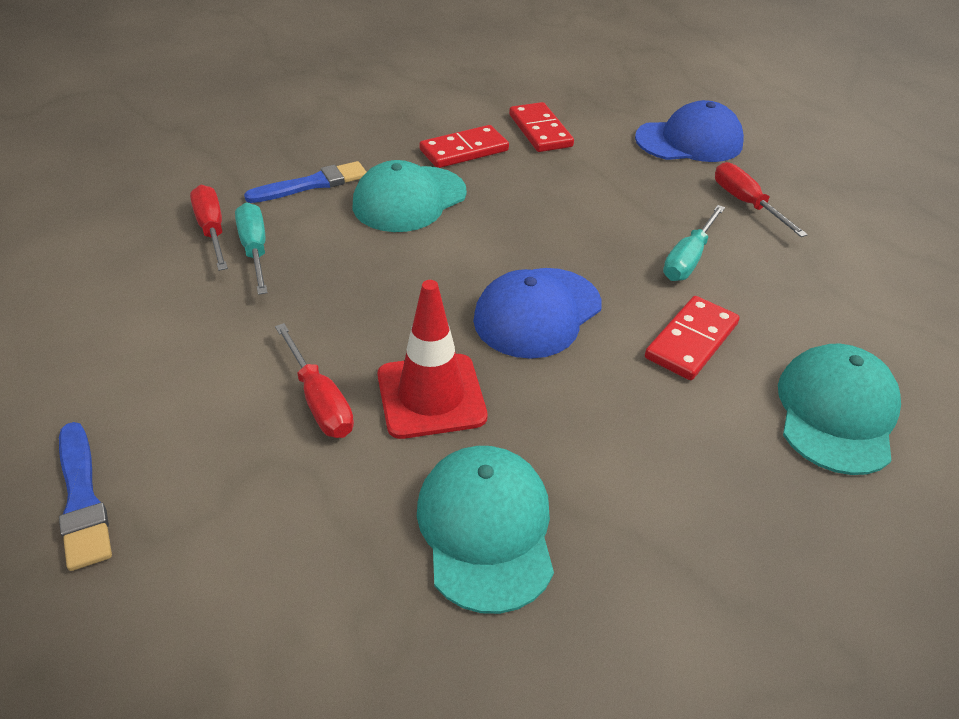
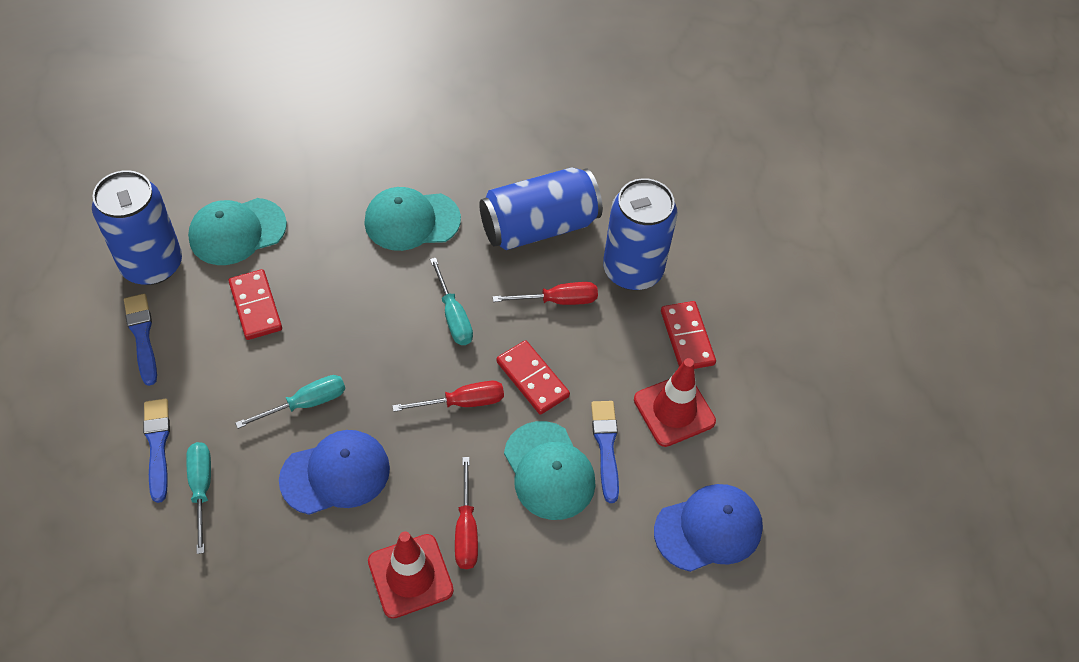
blue brush: [59,422,112,571] [244,161,366,203] = 2 -> [124,294,157,386] [143,399,170,503] [591,401,619,503] = 3
blue can: none = 0 -> [92,170,182,285] [479,167,603,250] [603,178,678,290] = 3
red traffic cone: [377,280,487,439] = 1 -> [368,531,454,619] [634,358,716,447] = 2
turquoise screwdriver: [235,202,268,295] [663,205,725,281] = 2 -> [186,442,211,554] [235,375,345,429] [430,258,473,345] = 3

